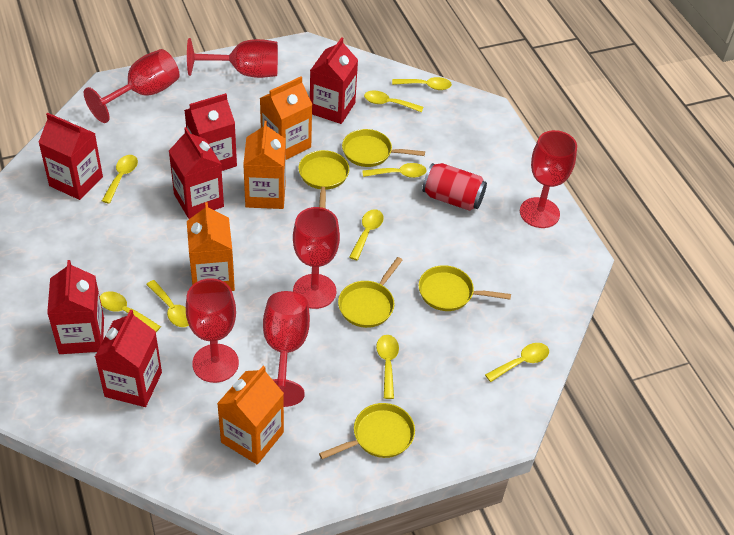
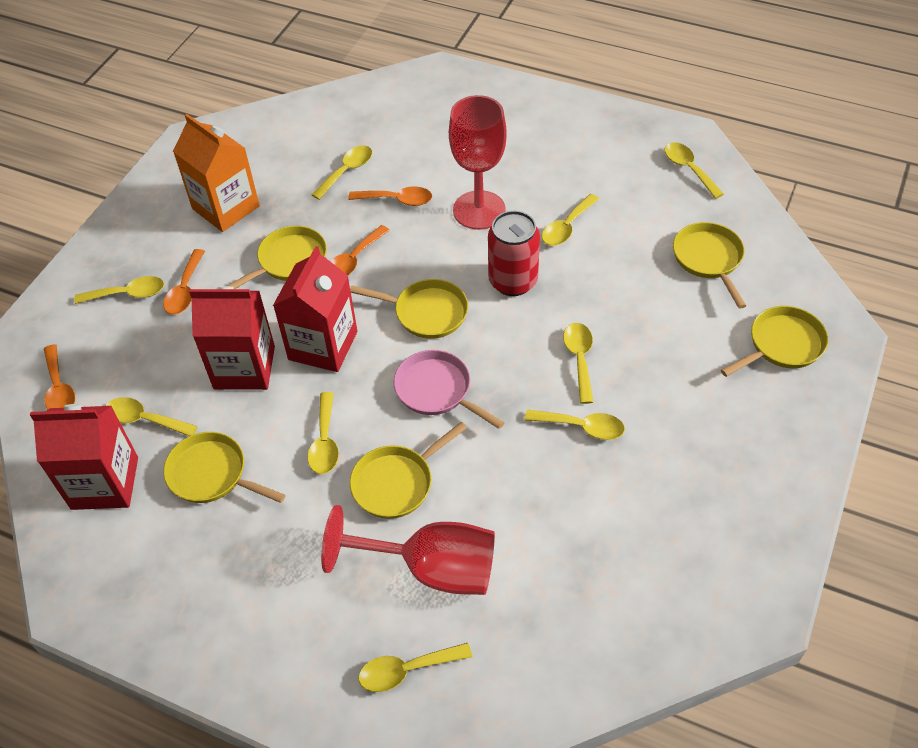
orange carton: [187,202,235,291] [217,366,284,464] [243,121,286,209] [260,77,313,160] = 4 -> [173,114,260,232] = 1
orange spoon: none = 0 -> [44,344,75,410] [163,249,205,315] [330,225,390,275] [348,187,432,206] = 4
pink pan: none = 0 -> [394,350,505,429] = 1
red carton: [38,113,103,200] [47,260,104,354] [95,309,162,407] [169,127,224,219] [184,93,237,171] [310,37,358,124] = 6 -> [30,404,138,510] [189,286,275,390] [273,246,357,372] = 3
red goblet: [84,49,180,123] [186,278,239,383] [187,38,278,78] [263,291,310,407] [293,207,340,309] [520,130,577,228] = 6 -> [321,505,495,595] [449,95,507,230] = 2
yellow pan: [298,150,349,208] [319,403,415,459] [338,257,402,328] [342,129,425,167] [418,265,511,311] = 5 -> [163,432,286,503] [227,226,327,289] [350,279,468,339] [350,422,467,519] [673,222,746,309] [721,306,828,377] = 6

